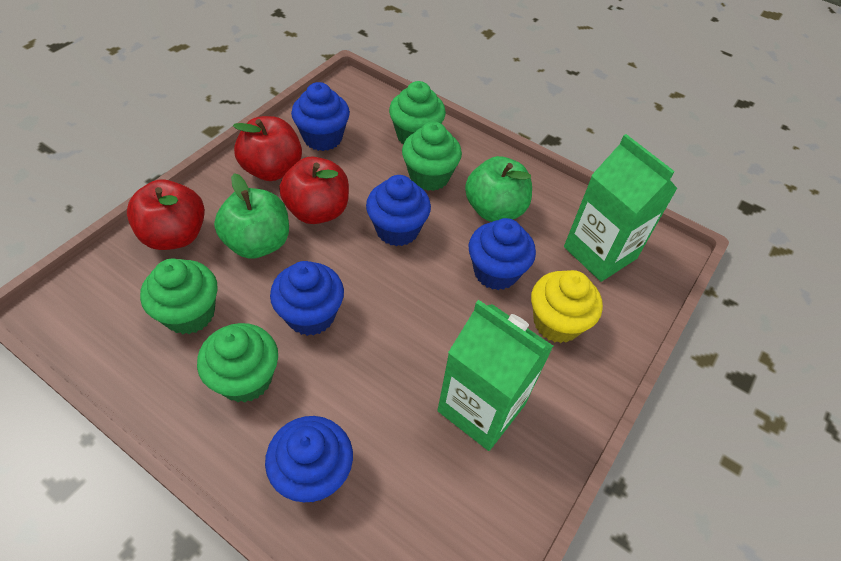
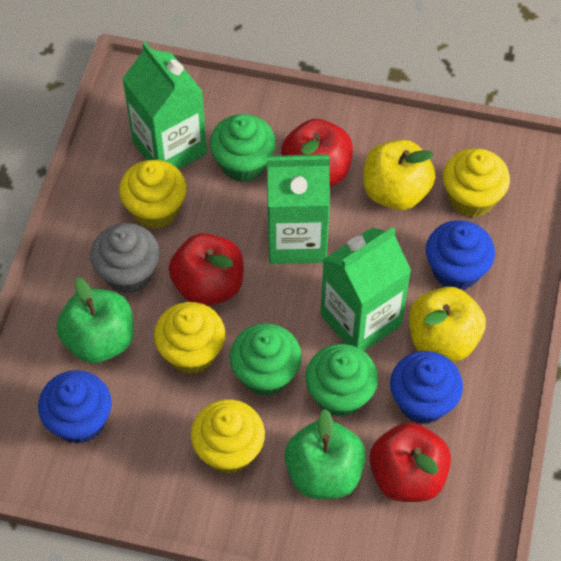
blue cupcake: [265,416,353,502] [270,261,344,336] [291,82,350,151] [366,175,431,246] [469,218,536,290] = 5 -> [38,370,112,444] [390,351,463,424] [426,220,495,290] = 3
green carton: [437,300,553,451] [564,134,678,282] = 2 -> [122,42,207,169] [267,154,330,264] [321,227,411,351] = 3
green cupcake: [140,259,218,334] [197,323,278,403] [389,81,446,144] [402,122,462,191] = 4 -> [210,114,276,183] [230,323,302,396] [305,344,378,417] = 3
grey cupcake: none = 0 -> [90,223,160,294] = 1
yellow apple: none = 0 -> [363,140,436,210] [409,287,486,362] = 2
yellow cupcake: [531,270,603,343] = 1 -> [119,160,187,229] [154,302,225,374] [191,399,265,474] [443,148,510,218] = 4

